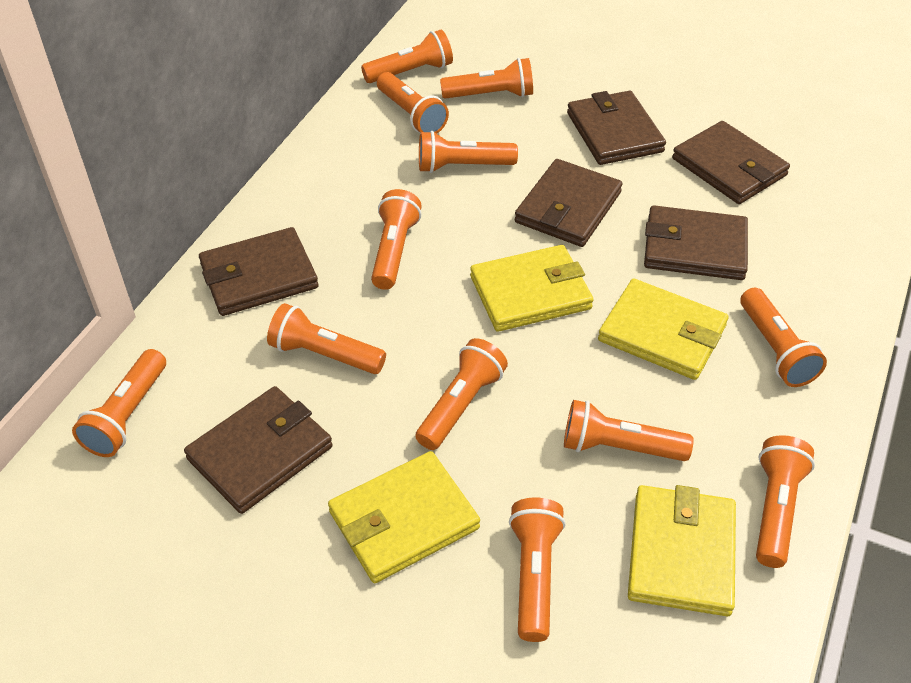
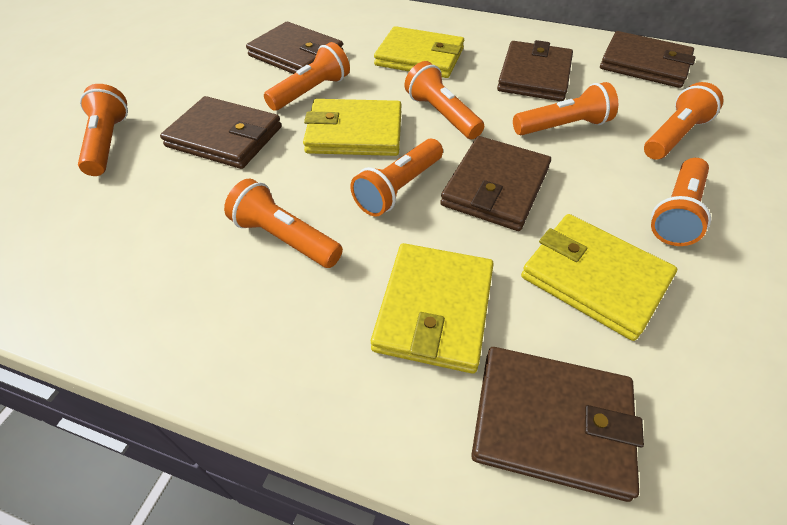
orange flashlight: [72,349,166,457] [267,303,386,374] [361,30,453,83] [371,189,422,290] [377,72,449,134] [415,338,508,450] [419,131,518,173] [440,58,533,99] [509,498,566,642] [564,400,694,461] [740,288,827,387] [756,435,815,568] = 12 -> [78,84,128,176] [224,178,343,268] [264,42,350,111] [350,139,443,216] [405,61,484,139] [513,82,618,135] [644,82,723,160] [651,158,711,246] = 8

